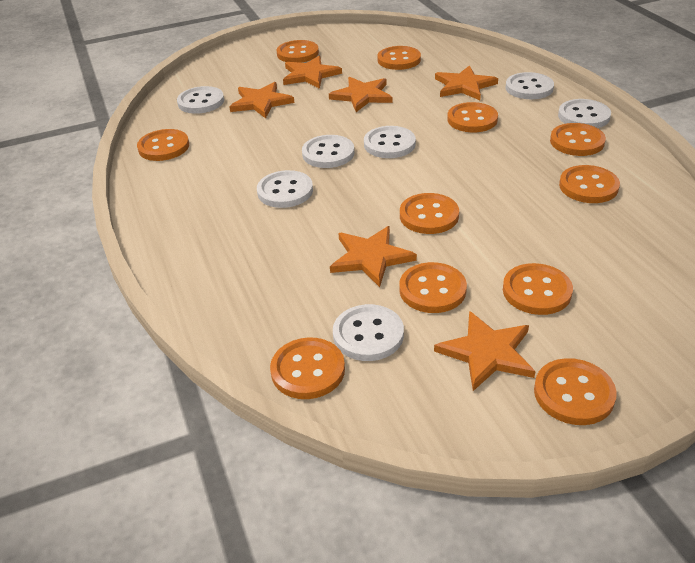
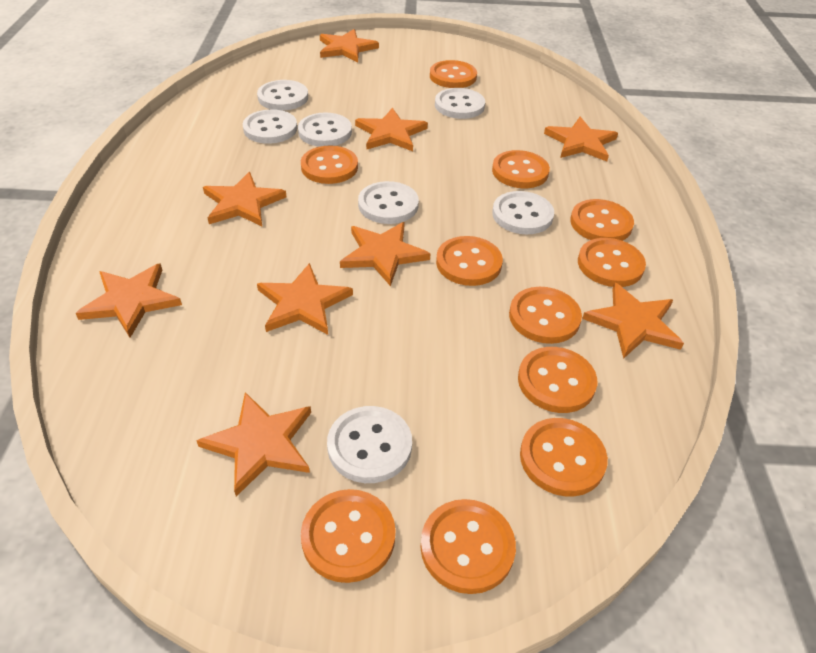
orange star: [229,82,295,118] [283,56,342,89] [329,77,393,112] [330,226,417,287] [434,311,536,391] [435,65,498,100] = 6 -> [76,263,182,338] [196,392,311,497] [203,172,286,226] [257,263,353,335] [320,29,379,63] [340,222,431,286] [355,108,428,151] [544,117,618,162] [582,283,684,359] = 9

